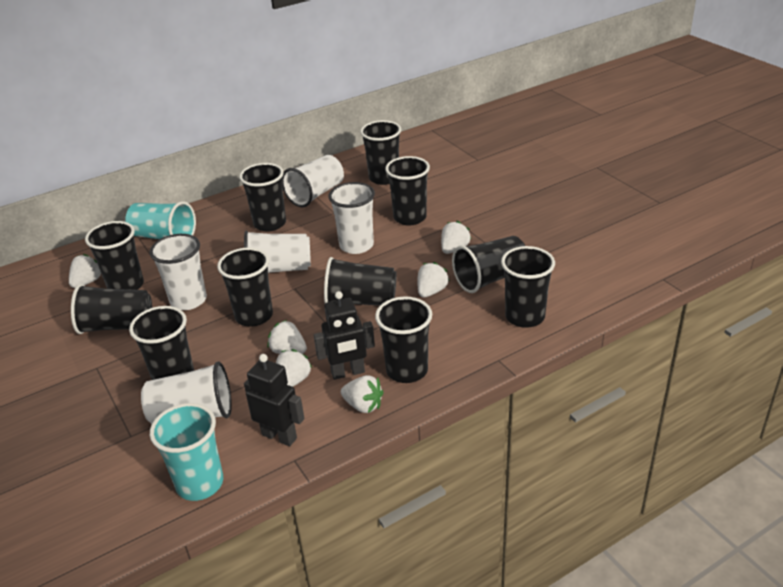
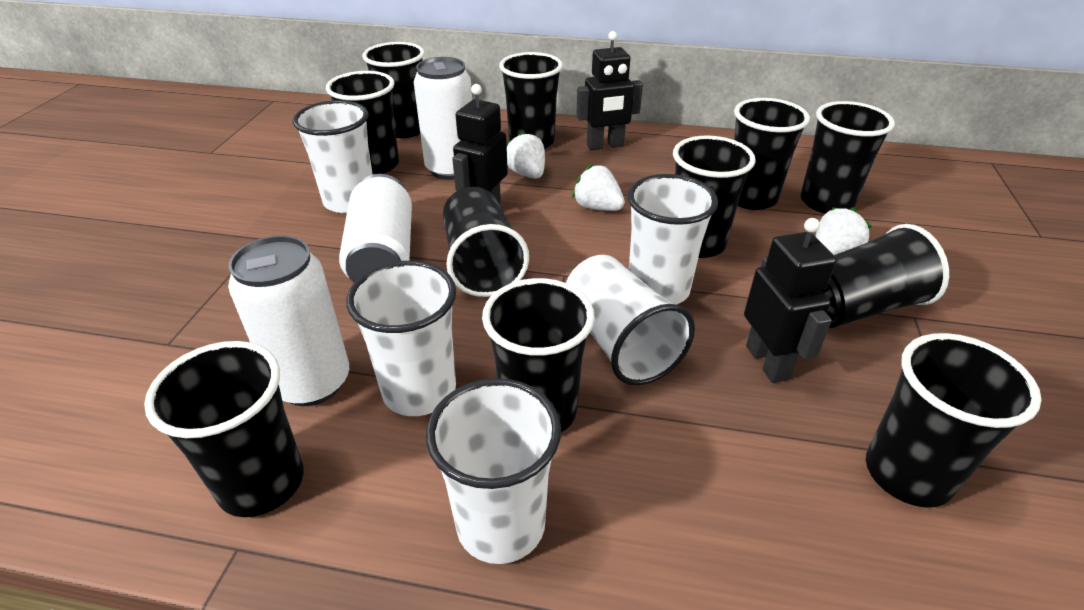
black robot: [244,354,304,446] [314,291,375,380] = 2 -> [452,84,508,203] [576,31,643,151] [744,218,836,383] = 3
turquoise cup: [125,201,196,239] [150,403,223,501] = 2 -> none = 0
white can: none = 0 -> [228,235,349,406] [339,174,412,283] [413,57,472,180] = 3
white strawberry: [69,254,101,288] [267,320,307,354] [276,349,312,387] [341,375,384,413] [417,262,450,297] [441,221,471,254] = 6 -> [507,131,545,179] [572,164,625,211] [816,207,872,255] = 3

